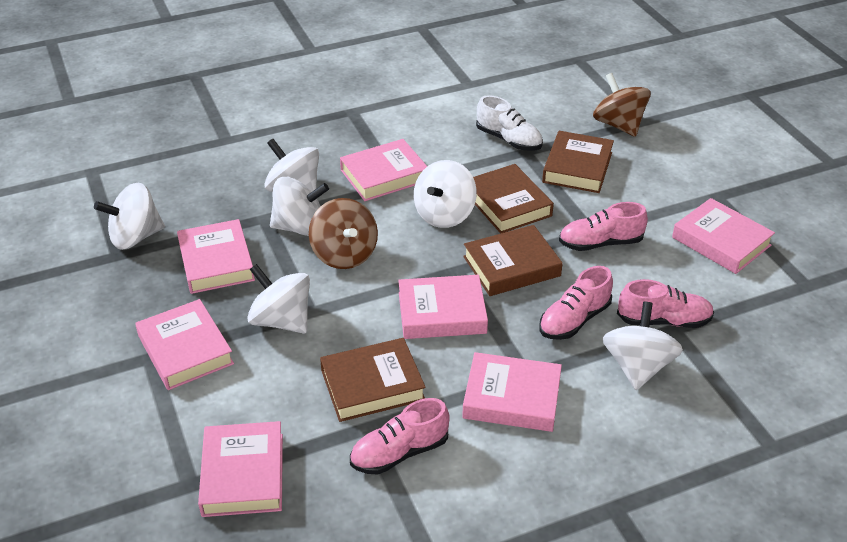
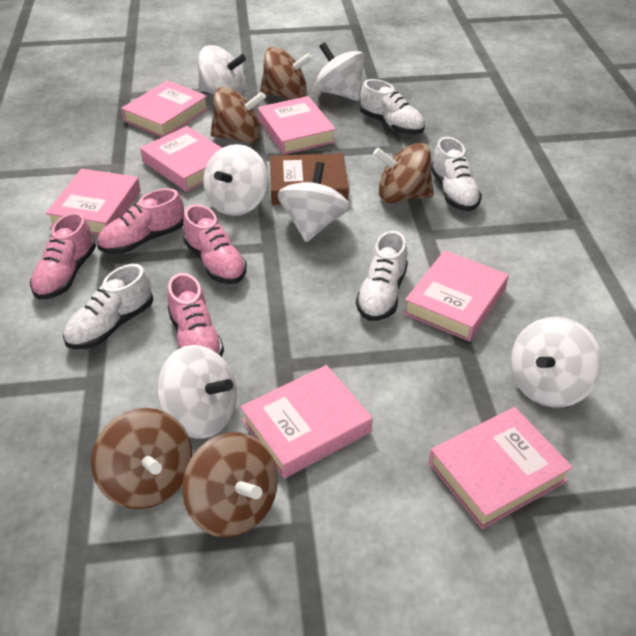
brown book: [320,338,426,422] [463,225,563,296] [473,164,554,234] [542,131,614,193] = 4 -> [270,153,349,205] = 1
brown spinning top: [309,198,378,269] [593,73,651,137] = 2 -> [91,408,192,509] [182,432,278,538] [211,87,266,143] [260,47,313,100] [373,143,434,203] = 5
white shoe: [476,95,543,151] = 1 -> [63,264,153,349] [356,231,408,321] [360,79,425,134] [431,137,482,211] = 4

